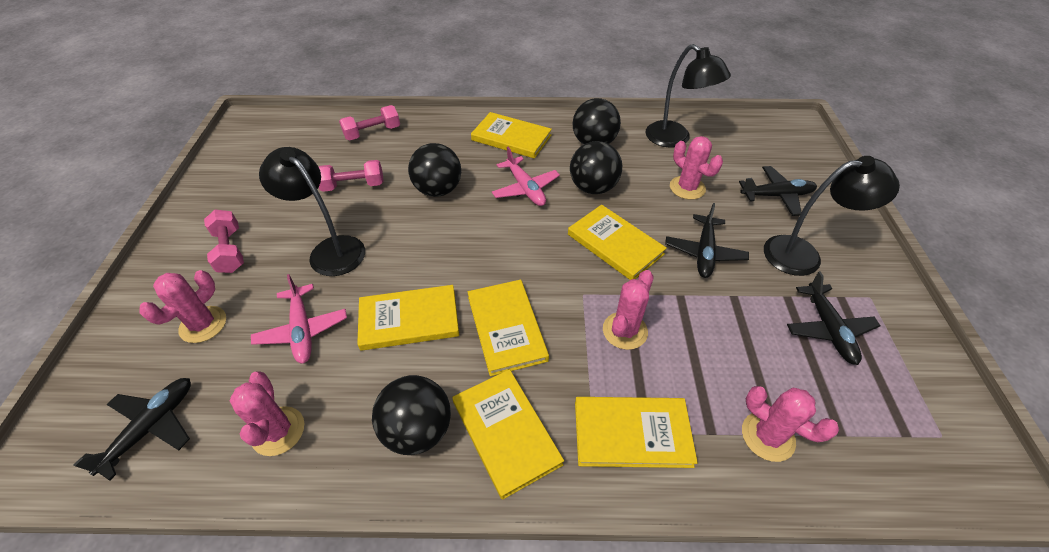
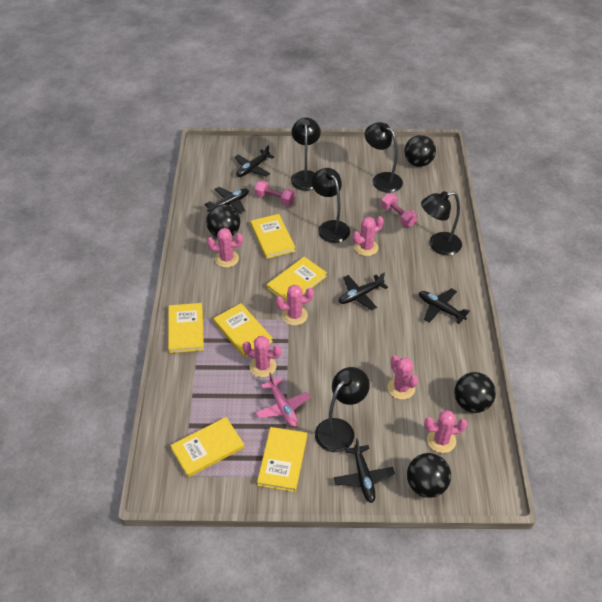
black lamp: [259,147,365,276] [646,44,731,148] [764,156,900,276] = 3 -> [291,118,321,191] [311,168,350,243] [315,367,370,452] [365,122,403,193] [421,191,462,255] = 5
black plane: [74,378,191,480] [665,203,749,278] [739,166,817,216] [787,271,880,365] = 4 -> [204,187,249,214] [235,145,274,177] [334,438,395,503] [339,273,388,310] [419,288,470,324] = 5
pink cactus: [140,270,226,343] [229,371,304,456] [603,270,654,350] [670,136,723,200] [742,386,839,462] = 5 -> [207,228,243,268] [242,336,282,377] [276,285,314,325] [353,216,384,256] [387,355,418,400] [424,410,467,453] = 6
pink dumbbell: [204,210,244,273] [319,160,383,192] [339,105,400,140] = 3 -> [254,181,295,206] [381,194,417,227] = 2
pink plane: [251,274,347,363] [492,147,560,206] = 2 -> [256,372,311,427] = 1

